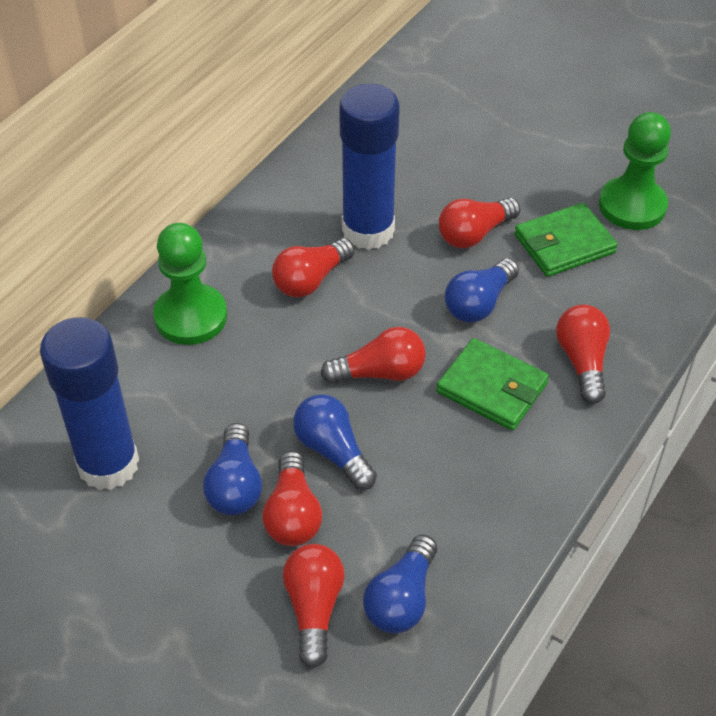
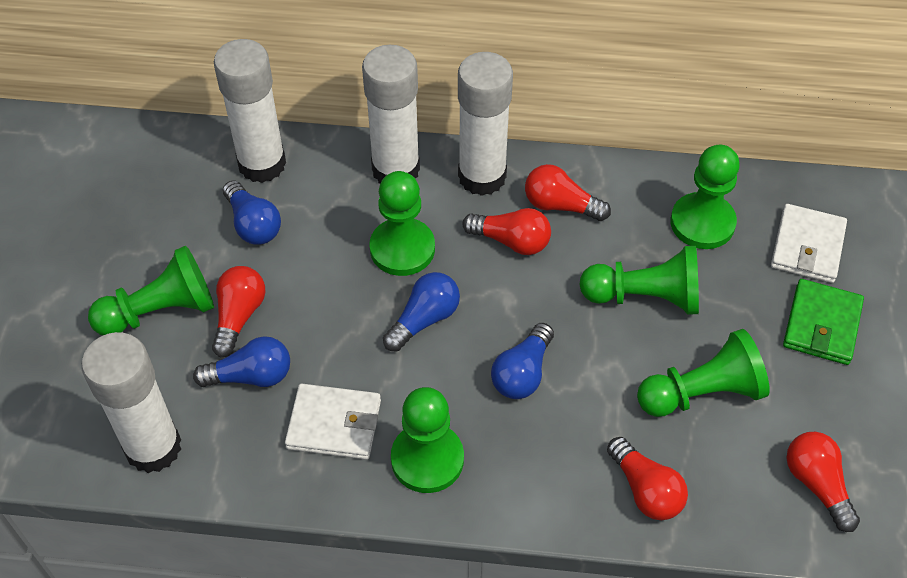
blue glue stick: [40,317,139,490] [339,84,400,250] = 2 -> none = 0
green pawn: [154,223,227,345] [599,112,671,230] = 2 -> [88,246,214,335] [370,171,435,276] [391,387,464,493] [579,246,699,315] [637,329,770,417] [671,145,740,249] = 6
green wallet: [436,338,549,431] [514,203,618,277] = 2 -> [783,279,864,365] = 1
red light bulb: [262,451,322,546] [272,238,355,297] [283,544,345,668] [321,327,426,384] [439,198,520,248] [556,304,610,404] = 6 -> [212,266,265,357] [462,208,551,255] [525,164,611,221] [607,437,688,520] [786,432,860,532] = 5
white glue stick: none = 0 -> [81,332,181,473] [214,39,286,183] [362,45,420,184] [458,52,513,196] = 4
white wallet: none = 0 -> [285,384,381,460] [771,204,847,283] = 2

